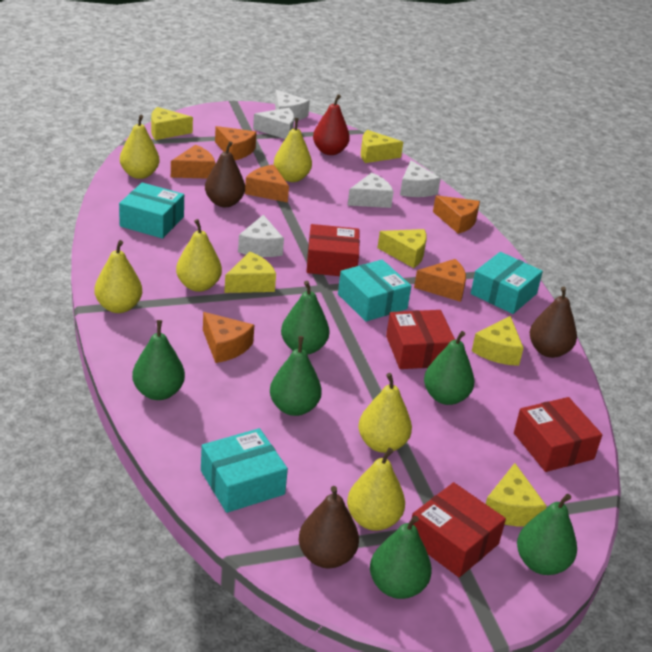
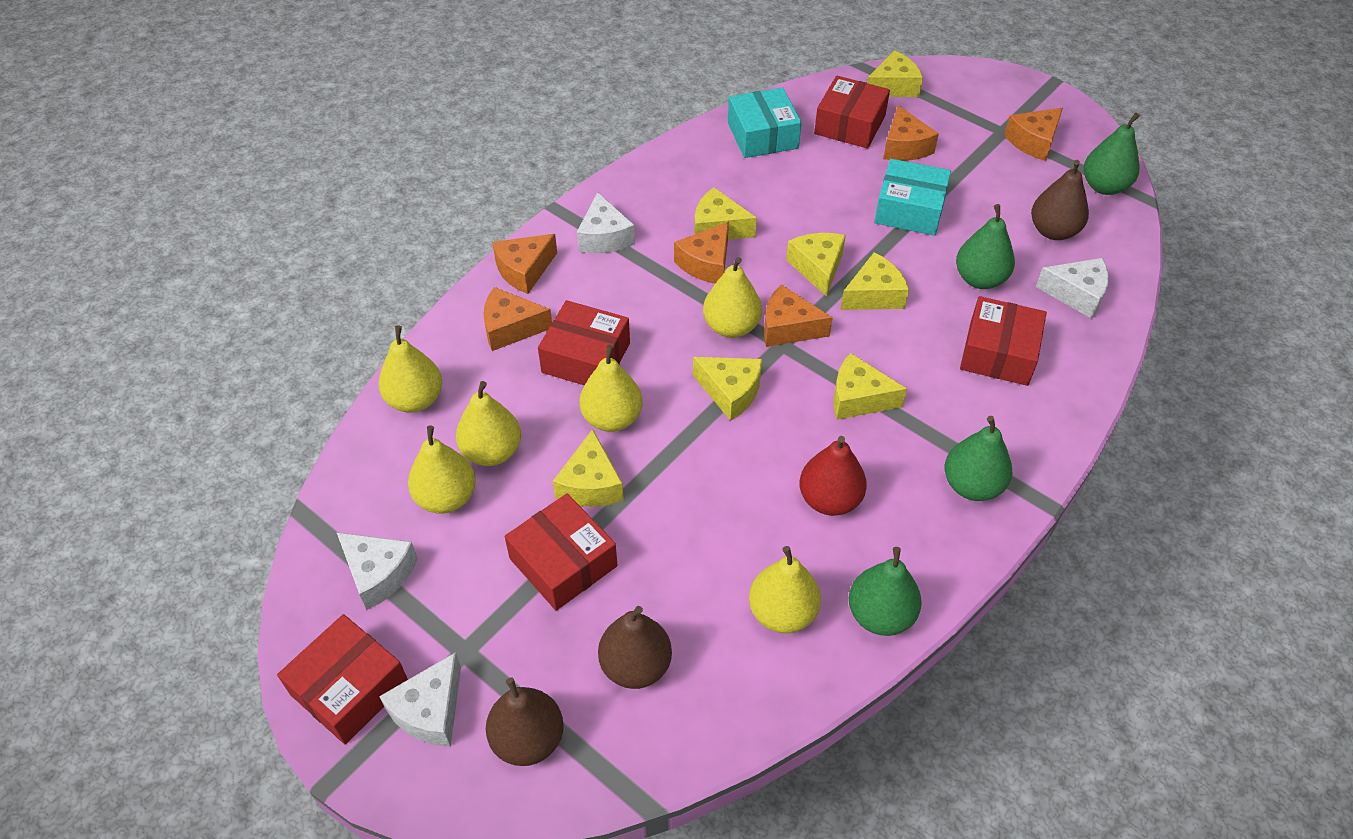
green pear: [132,320,185,400] [270,336,322,416] [281,281,329,355] [370,515,432,599] [424,331,475,405] [517,494,577,575] = 6 -> [849,547,922,636] [945,416,1012,501] [956,204,1015,289] [1084,113,1140,195] = 4
red box: [306,224,360,276] [386,310,455,369] [412,482,506,577] [514,397,602,472] = 4 -> [277,614,408,744] [505,493,617,611] [538,300,630,385] [814,76,890,149] [960,296,1047,386] = 5
turquoise box: [119,183,184,239] [201,428,288,513] [338,260,411,322] [471,252,543,314] = 4 -> [728,87,802,158] [874,159,951,236] = 2
white cheese: [238,215,284,257] [253,108,294,139] [275,90,310,121] [347,173,394,208] [400,160,441,197] = 5 -> [336,532,418,610] [379,652,461,747] [577,192,635,253] [1036,258,1109,319] = 4
yellow cheese: [151,107,193,140] [224,252,276,293] [361,130,403,163] [377,229,427,268] [472,316,523,366] [486,463,547,527] = 6 -> [553,429,624,507] [693,357,762,421] [694,187,757,240] [786,233,846,297] [833,353,907,420] [840,252,909,310] [867,50,923,97] = 7

